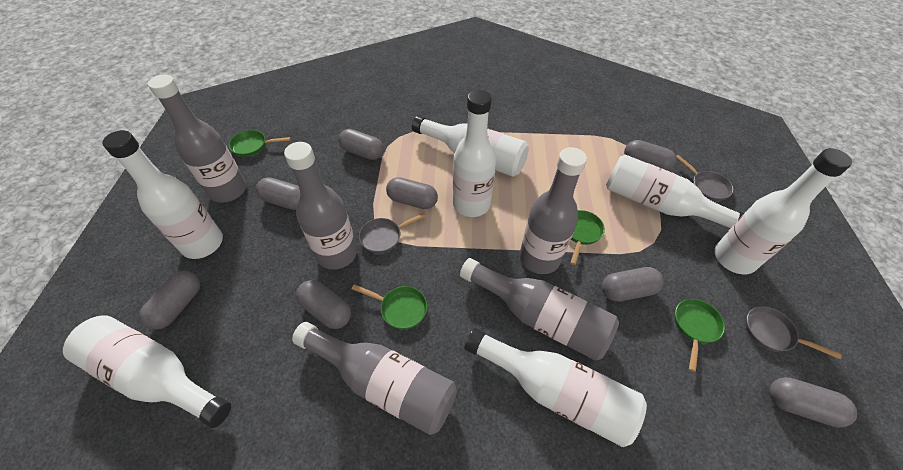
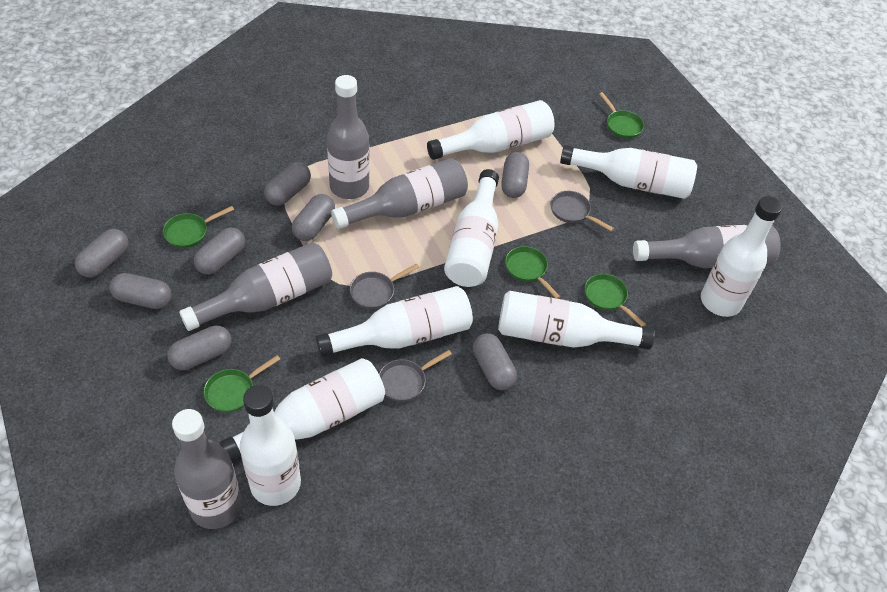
green pan: [229,130,291,157] [352,284,427,329] [570,210,605,265] [674,299,725,372] = 4 -> [163,206,234,248] [203,355,280,413] [505,246,561,299] [584,274,646,327] [599,92,644,139] = 5
white bottle: [63,315,231,428] [102,130,223,259] [412,116,529,177] [453,90,496,217] [464,328,647,447] [606,154,744,229] [714,148,852,275] = 7 -> [220,358,385,463] [240,385,301,506] [316,286,473,357] [427,100,555,160] [444,169,499,287] [498,291,655,350] [560,145,697,199] [701,196,782,317] = 8

